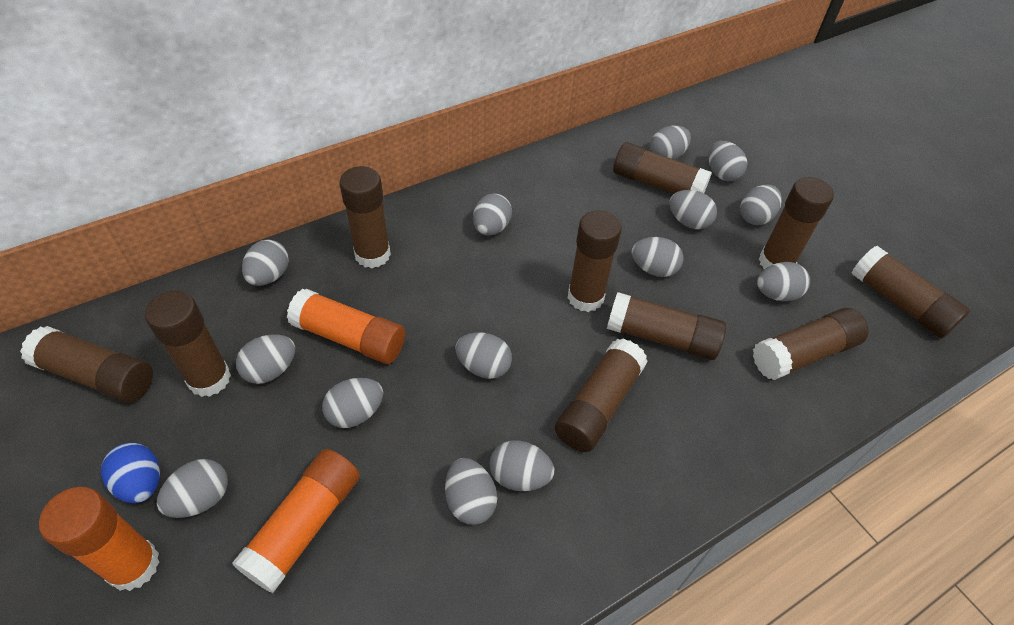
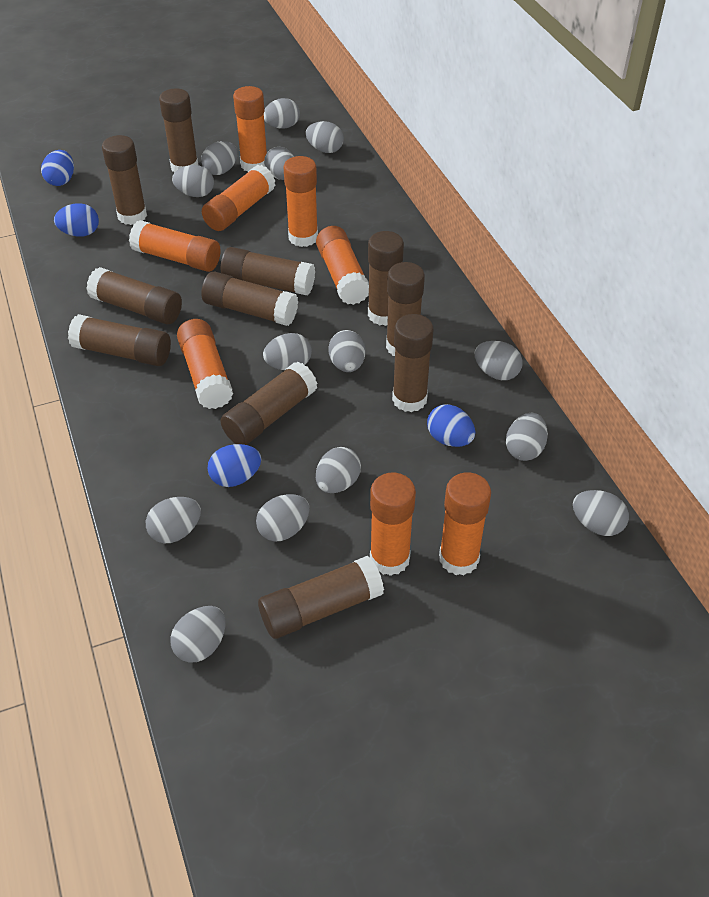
blue egg: [101,443,160,503] = 1 -> [41,150,74,186] [54,203,99,237] [207,444,261,487] [427,404,475,447] = 4
brown glue stick: [20,326,153,402] [145,291,231,397] [339,166,391,268] [555,338,648,452] [568,210,622,312] [607,292,726,360] [613,142,712,194] [753,308,869,380] [759,177,834,270] [851,246,970,338] = 10 -> [68,314,171,366] [86,267,182,324] [102,135,147,225] [159,88,198,173] [201,271,298,326] [221,247,315,295] [221,362,317,445] [258,556,384,639] [368,231,404,326] [386,262,425,356] [392,314,434,412] = 11
orange glue stick: [39,487,160,591] [232,449,360,593] [287,289,405,364] = 3 -> [129,220,221,272] [177,319,233,409] [202,165,276,231] [233,86,267,172] [284,156,318,247] [316,226,369,305] [370,473,416,576] [439,472,491,575] = 8

